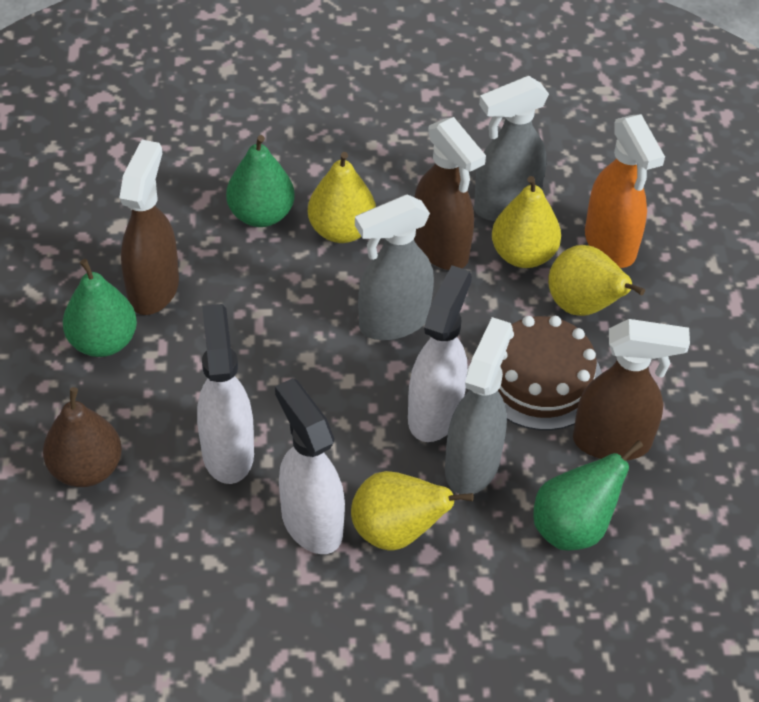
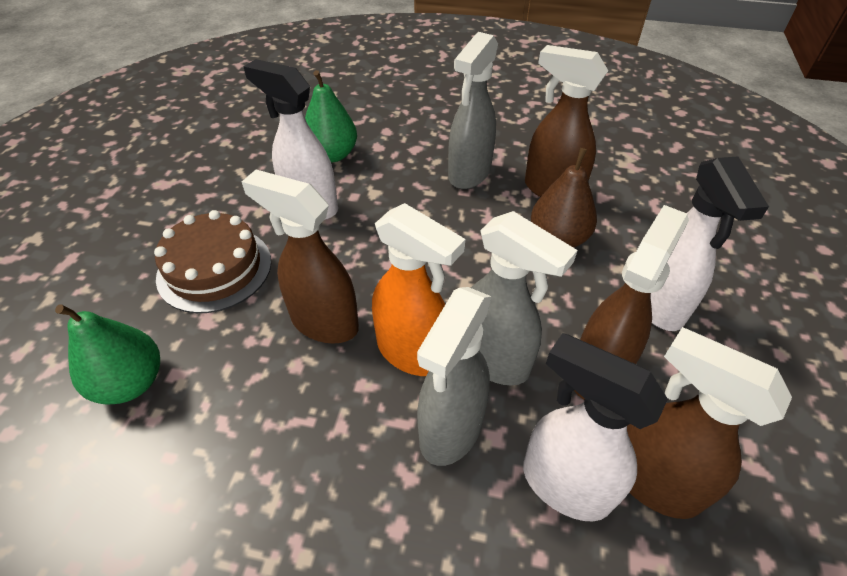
brown spray bottle: [119,140,179,315] [414,117,486,270] [573,319,690,460] = 3 -> [242,170,359,344] [525,45,608,197] [574,205,689,400] [627,327,792,519] = 4
green pear: [63,259,137,357] [226,135,295,227] [533,440,643,551] = 3 -> [55,304,160,405] [305,70,357,163] = 2
yellow pear: [308,152,376,243] [351,471,474,551] [492,176,561,268] [548,245,645,316] = 4 -> none = 0

